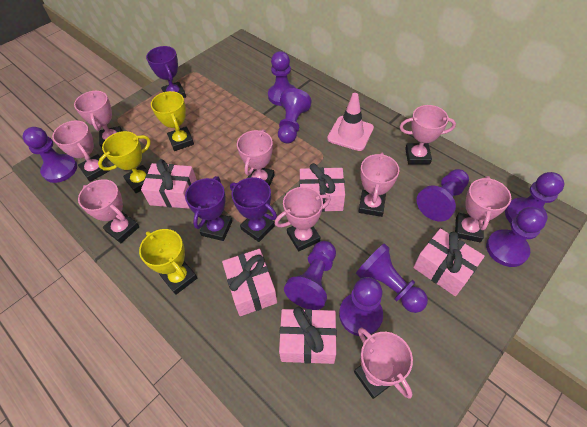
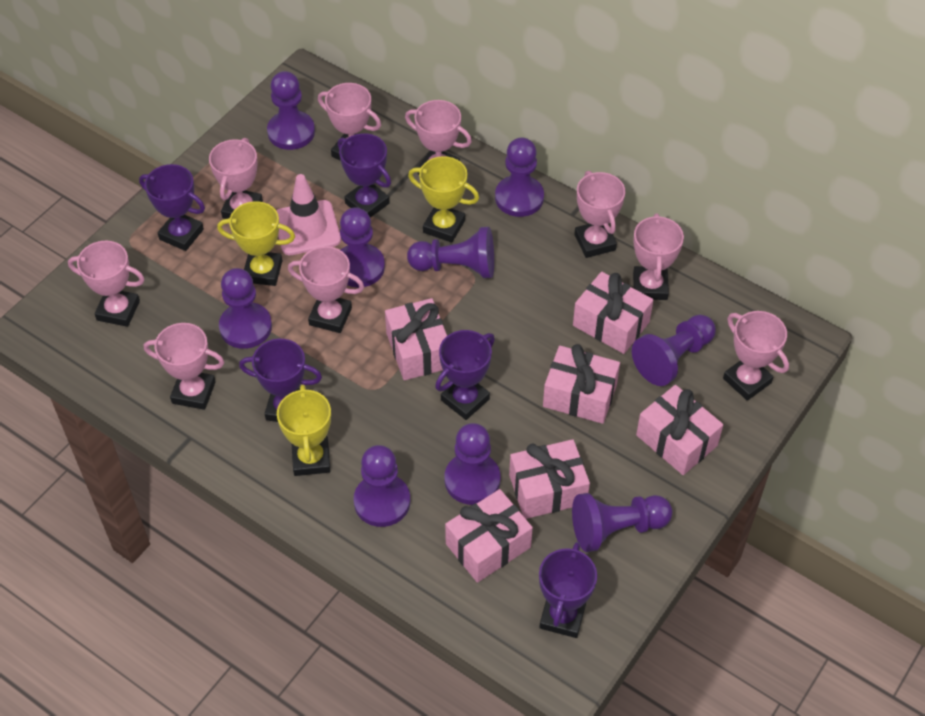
pink gift: [141,159,197,209] [222,249,277,316] [279,307,337,364] [299,163,345,212] [413,228,485,296] = 5 -> [385,298,447,380] [445,489,533,583] [509,439,590,519] [543,344,620,424] [573,272,653,354] [636,385,723,475] = 6
purple trophy: [146,46,186,98] [185,176,232,241] [230,177,277,242] = 3 -> [139,164,205,251] [239,339,322,422] [338,133,391,218] [435,330,495,420] [539,542,597,638] = 5

